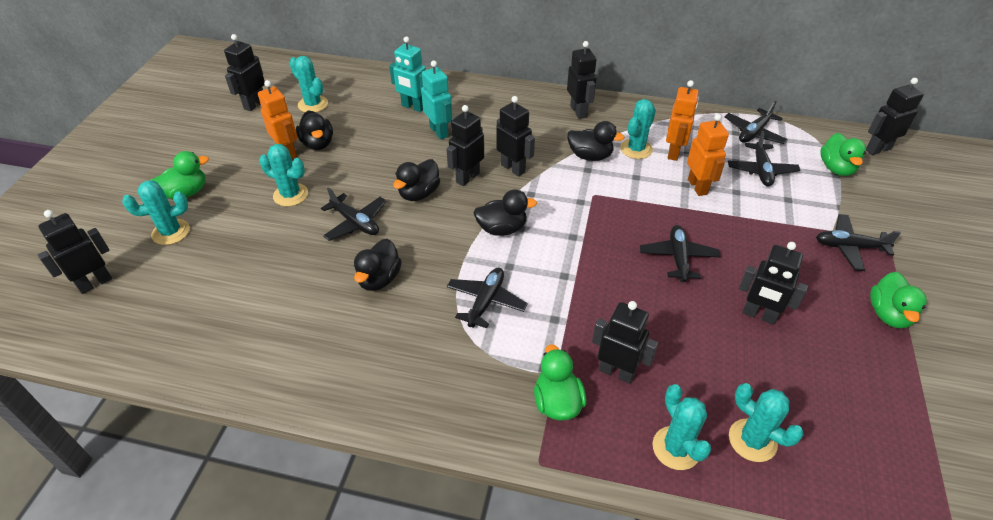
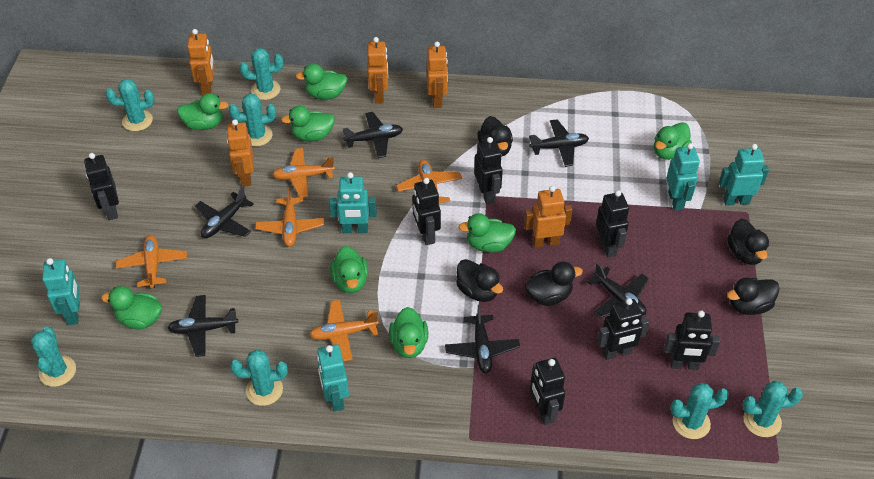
black robot: [38,210,112,294] [224,34,265,111] [447,105,484,186] [496,96,535,176] [567,41,597,119] [592,301,658,384] [739,242,808,325] [866,78,924,155] = 8 -> [84,153,119,220] [413,178,441,245] [474,137,503,204] [530,358,565,425] [596,190,629,258] [597,298,650,360] [664,310,720,370] = 7
green duck: [150,151,209,199] [534,344,586,420] [820,133,866,176] [870,272,927,328] = 4 -> [101,286,162,329] [177,93,229,130] [281,106,335,142] [296,64,348,100] [330,246,368,293] [389,307,428,358] [459,213,516,253] [654,122,692,160] = 8
orange plane: none = 0 -> [116,235,187,288] [255,187,324,247] [272,148,335,197] [309,299,379,362] [396,160,462,206] = 5
orange robot: [258,80,298,159] [666,80,699,161] [687,114,729,196] = 3 -> [187,29,215,95] [226,119,254,187] [367,37,388,104] [427,42,448,108] [524,186,572,248] = 5
turquoise cactus: [122,180,190,245] [259,144,308,206] [289,56,328,112] [620,99,656,159] [652,384,711,470] [729,383,804,462] = 6 -> [31,327,76,387] [105,79,154,131] [229,94,276,147] [230,350,288,406] [240,48,283,100] [670,383,729,439] [742,381,803,437] = 7
turquoise robot: [389,36,426,112] [421,60,452,139] = 2 -> [42,258,80,325] [317,344,349,411] [329,172,377,233] [666,143,700,211] [719,144,769,206] = 5

